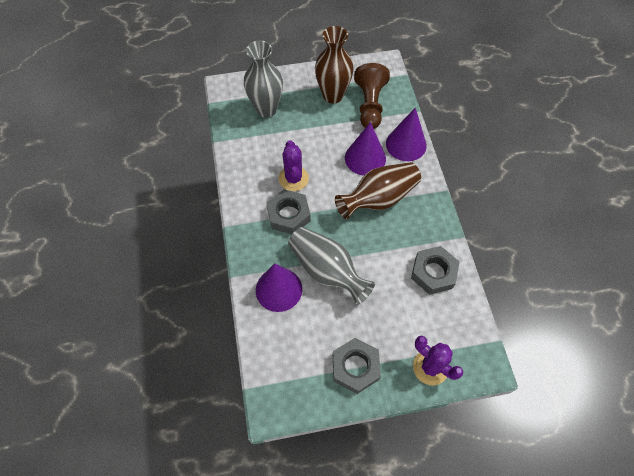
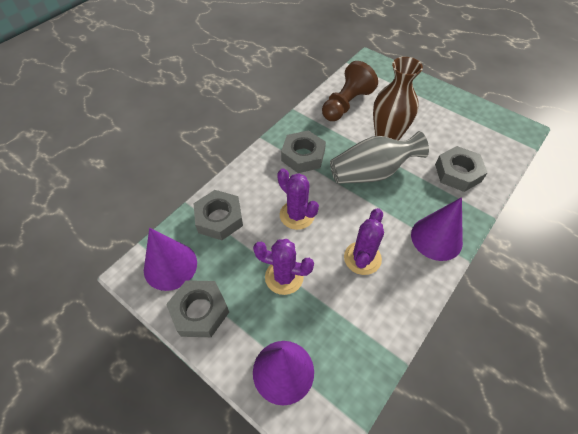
brown vase: [315,26,354,104] [335,162,421,219] = 2 -> [373,57,423,140] = 1
grey nut: [267,189,311,234] [333,338,381,394] [411,246,460,295] = 3 -> [166,280,229,337] [194,190,243,240] [281,130,326,173] [435,146,488,192] = 4
grey vase: [244,40,283,118] [288,227,375,305] = 2 -> [330,131,429,184] = 1
purple cactus: [279,140,309,191] [413,335,463,385] = 2 -> [253,239,314,295] [277,168,319,230] [344,208,384,275] = 3

